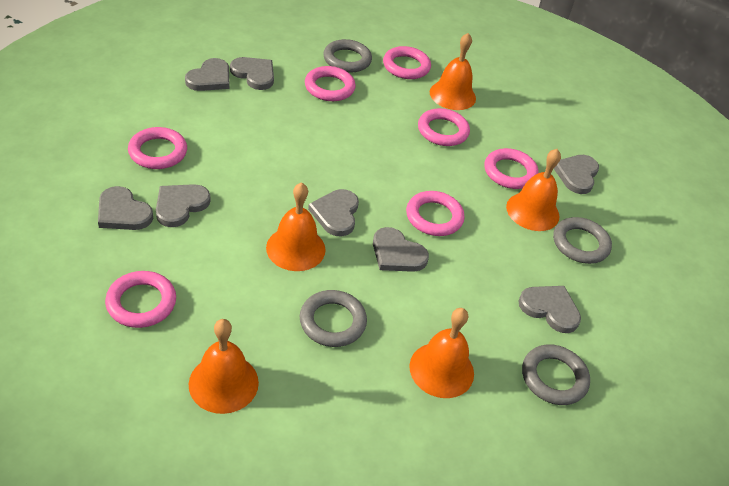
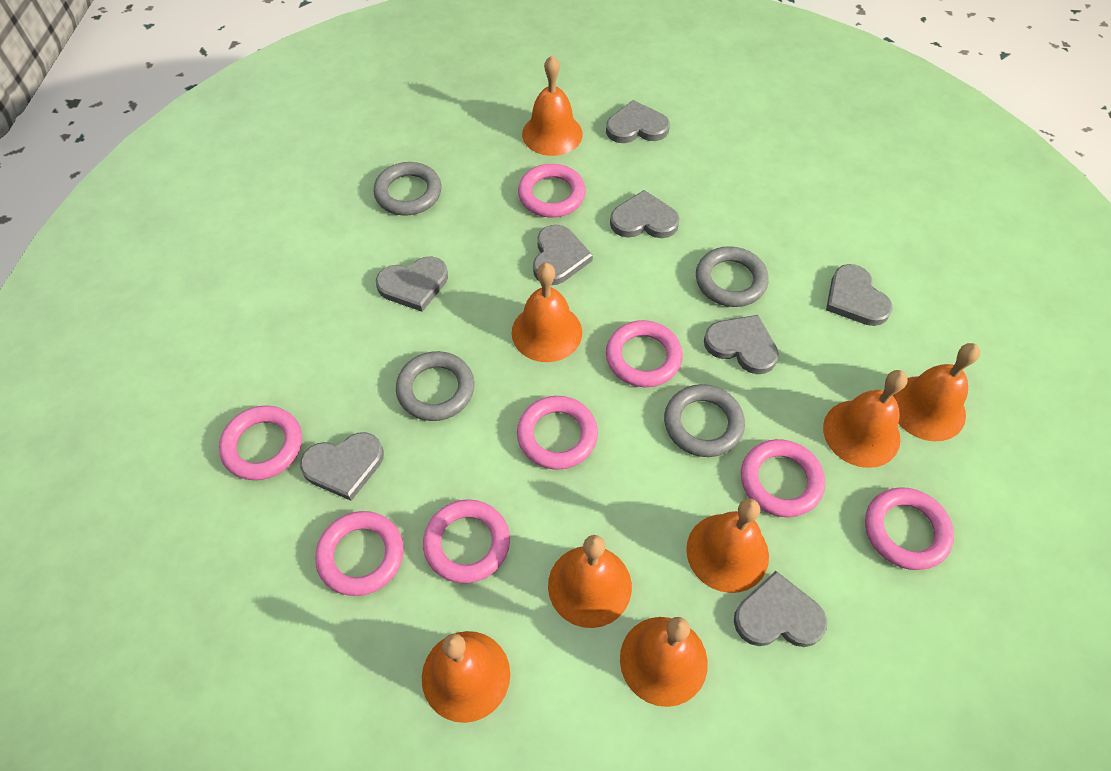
orange bell: [189,319,259,414] [266,182,326,271] [409,308,474,398] [430,33,476,110] [506,149,561,231] = 5 -> [422,631,510,723] [512,263,582,362] [522,56,583,156] [548,535,632,628] [620,617,708,707] [686,498,769,593] [823,370,908,468] [893,343,980,441] = 8
pink ring: [105,271,176,328] [128,127,187,169] [305,66,356,101] [383,46,431,79] [406,191,464,236] [418,108,470,146] [485,148,539,189] = 7 -> [219,406,302,480] [315,511,404,596] [423,499,510,583] [517,396,598,470] [518,164,586,218] [606,320,683,387] [741,439,825,517] [865,487,954,570] = 8

